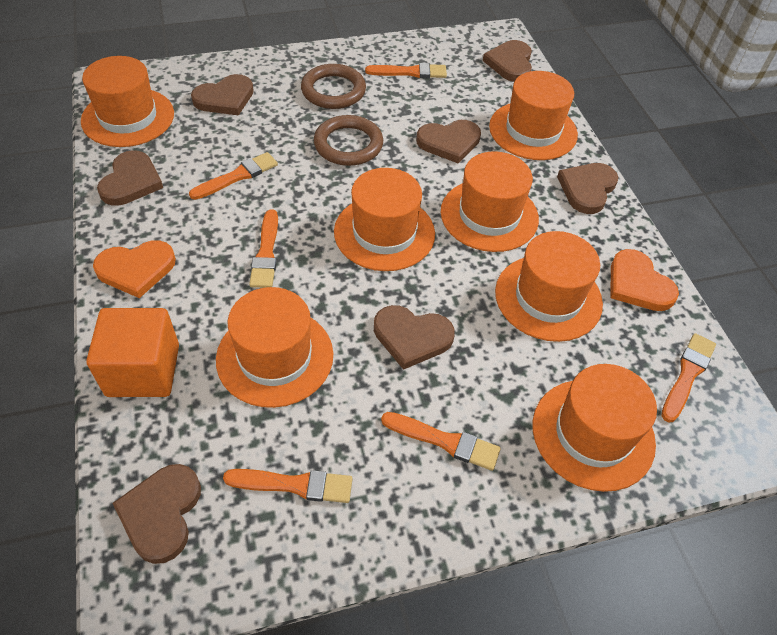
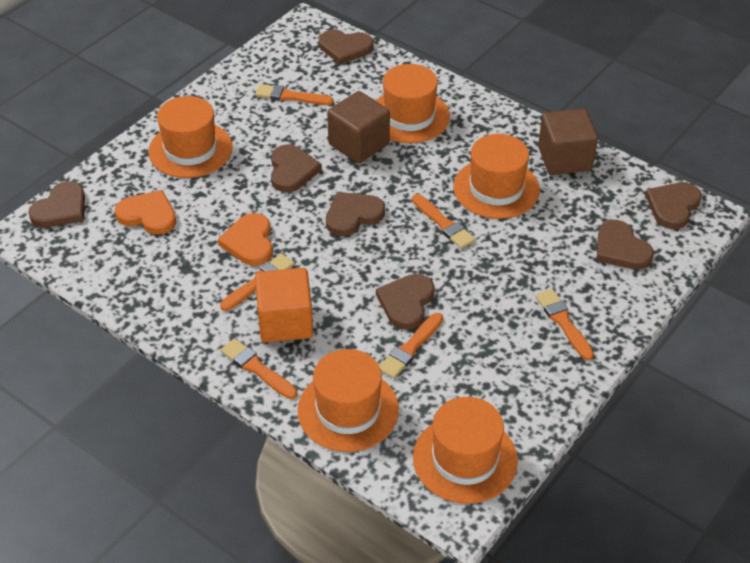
brown cube: none = 0 -> [327,91,390,164] [538,108,598,175] = 2
brown ring: [301,64,366,109] [314,115,383,166] = 2 -> none = 0
orange hat: [81,56,174,147] [216,287,333,408] [334,168,435,271] [441,151,539,252] [489,71,578,160] [495,231,603,342] [533,364,657,492] = 7 -> [148,96,233,178] [297,349,399,452] [376,64,450,143] [413,397,518,504] [453,134,540,219] = 5

